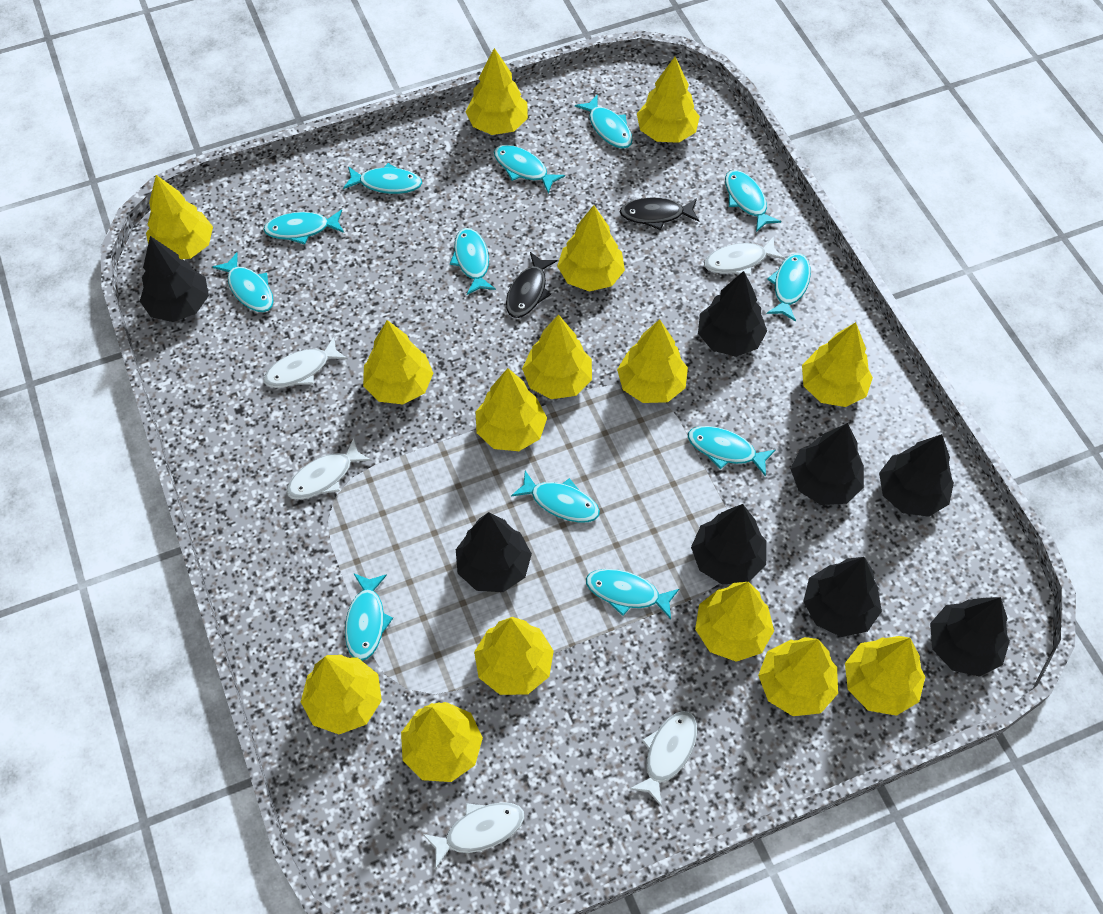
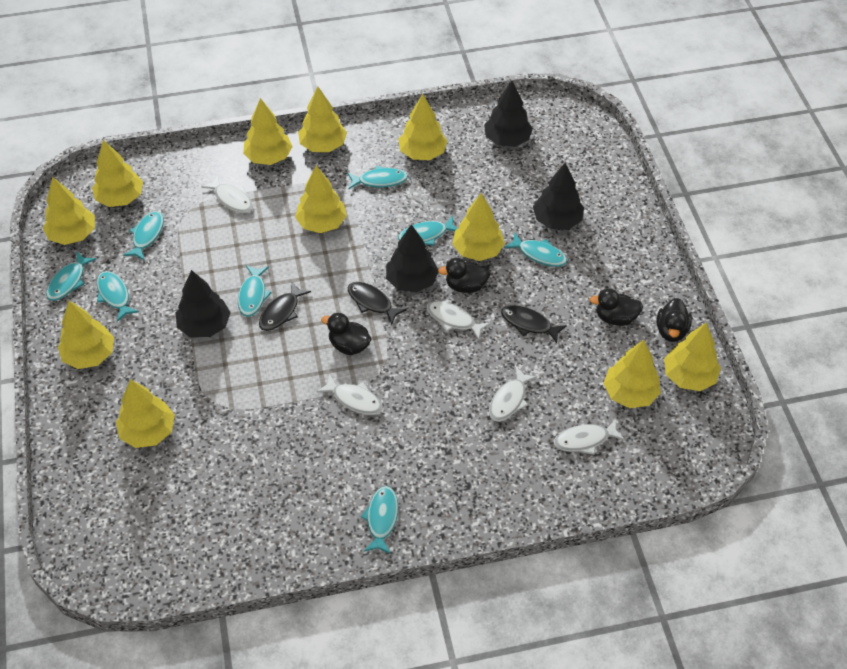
black duck: none = 0 -> [321,313,371,355] [438,258,491,293] [590,288,643,326] [657,298,692,342] = 4
black fish: [506,252,557,318] [620,198,699,230] = 2 -> [259,282,311,331] [348,282,407,325] [501,305,567,343] = 3
black tree: [140,236,209,322] [456,512,532,592] [691,504,766,585] [698,271,767,357] [791,423,864,505] [803,557,882,637] [879,434,954,517] [930,597,1010,677] = 8 -> [176,270,231,338] [386,224,438,293] [484,81,533,147] [533,163,584,229] = 4
turquoise fish: [213,252,274,312] [263,209,344,245] [343,163,422,194] [345,574,393,661] [450,228,496,295] [494,145,565,193] [511,470,600,523] [575,95,633,149] [586,569,679,619] [688,426,776,476] [725,170,781,232] [767,253,811,322] = 12 -> [46,252,96,301] [97,271,139,322] [123,211,164,261] [238,265,272,317] [347,166,408,189] [360,486,398,554] [398,216,458,246] [504,233,567,267] = 8
yellow tree: [146,175,213,259] [301,655,382,734] [363,320,433,404] [401,702,483,782] [466,48,528,135] [474,617,554,695] [476,368,547,451] [522,314,592,399] [557,205,625,291] [617,319,688,403] [637,57,700,143] [695,582,774,662] [758,637,838,716] [802,322,873,407] [845,636,925,716] = 15 -> [43,177,95,245] [58,301,114,369] [92,140,143,207] [116,379,175,448] [243,98,293,165] [295,165,347,233] [298,87,347,152] [398,94,447,160] [452,193,505,261] [603,340,661,408] [664,323,721,391] = 11

